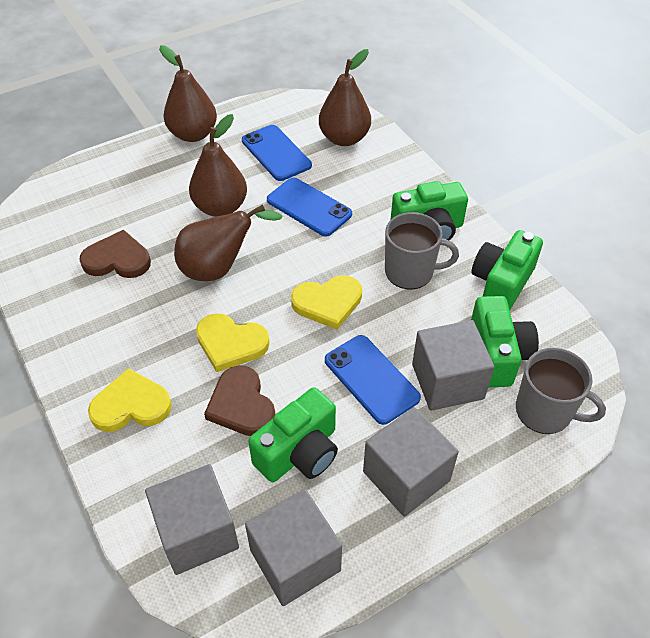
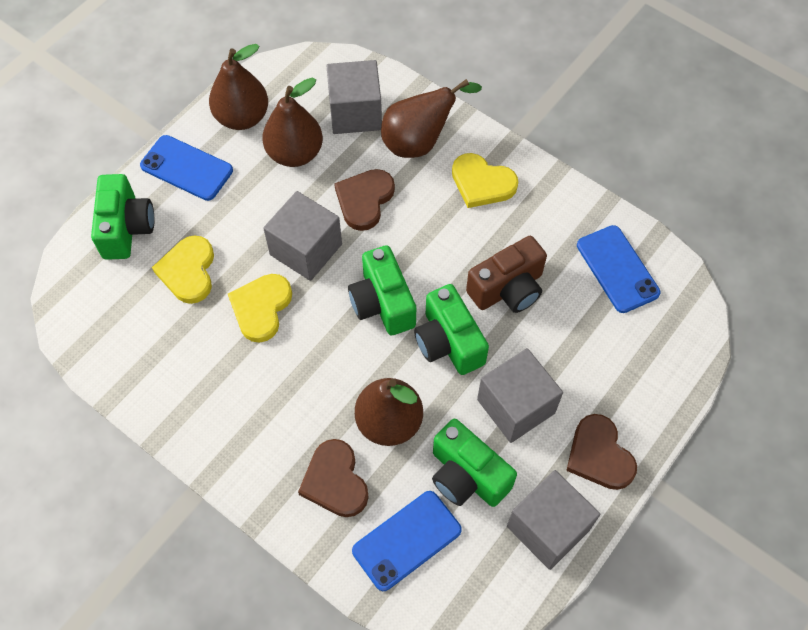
brown camera: none = 0 -> [466,236,547,313] = 1
brown heart: [79,230,151,278] [204,365,275,436] = 2 -> [298,439,369,517] [334,169,395,231] [566,414,637,490] = 3
grey mug: [385,212,459,289] [516,348,606,434] = 2 -> none = 0

